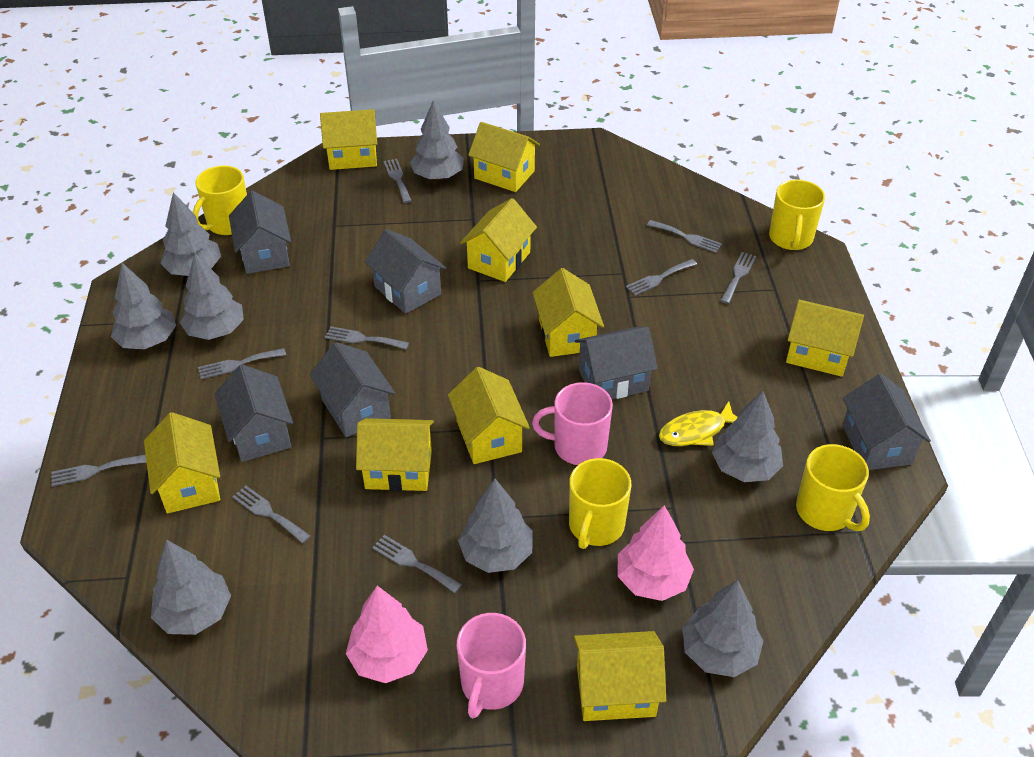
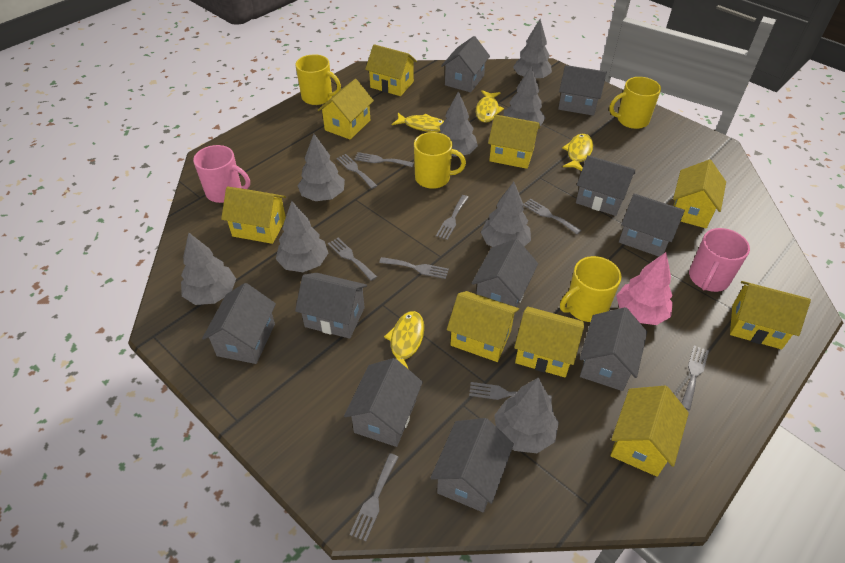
grey house: [215,364,293,462] [229,191,291,274] [310,342,395,437] [365,229,446,314] [575,327,658,399] [842,374,931,470] = 6 -> [202,283,276,364] [295,273,367,339] [344,358,423,447] [430,418,514,512] [441,36,490,92] [471,239,538,307] [558,65,607,116] [576,155,635,216] [580,307,647,391] [619,193,685,257] = 10
pink tree: [346,586,428,683] [618,505,694,601] = 2 -> [616,252,673,325] = 1
yellow fish: [659,401,737,446] = 1 -> [384,311,424,368] [392,113,444,132] [476,90,504,123] [562,134,593,171] = 4

